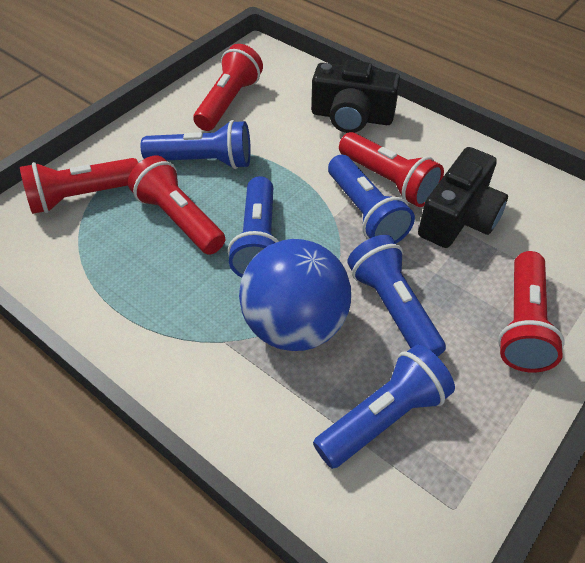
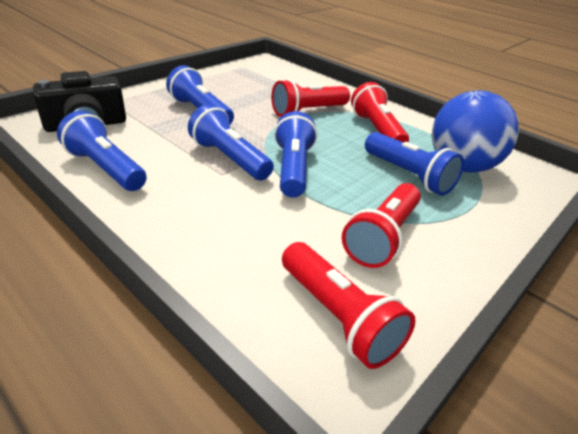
black camera: [311,60,400,133] [418,147,508,248] = 2 -> [33,71,126,132] = 1
red flashlight: [20,158,138,214] [128,156,225,255] [193,44,263,131] [339,132,444,207] [498,251,565,373] = 5 -> [271,79,350,117] [282,242,416,369] [342,183,421,268] [351,82,409,142] = 4

